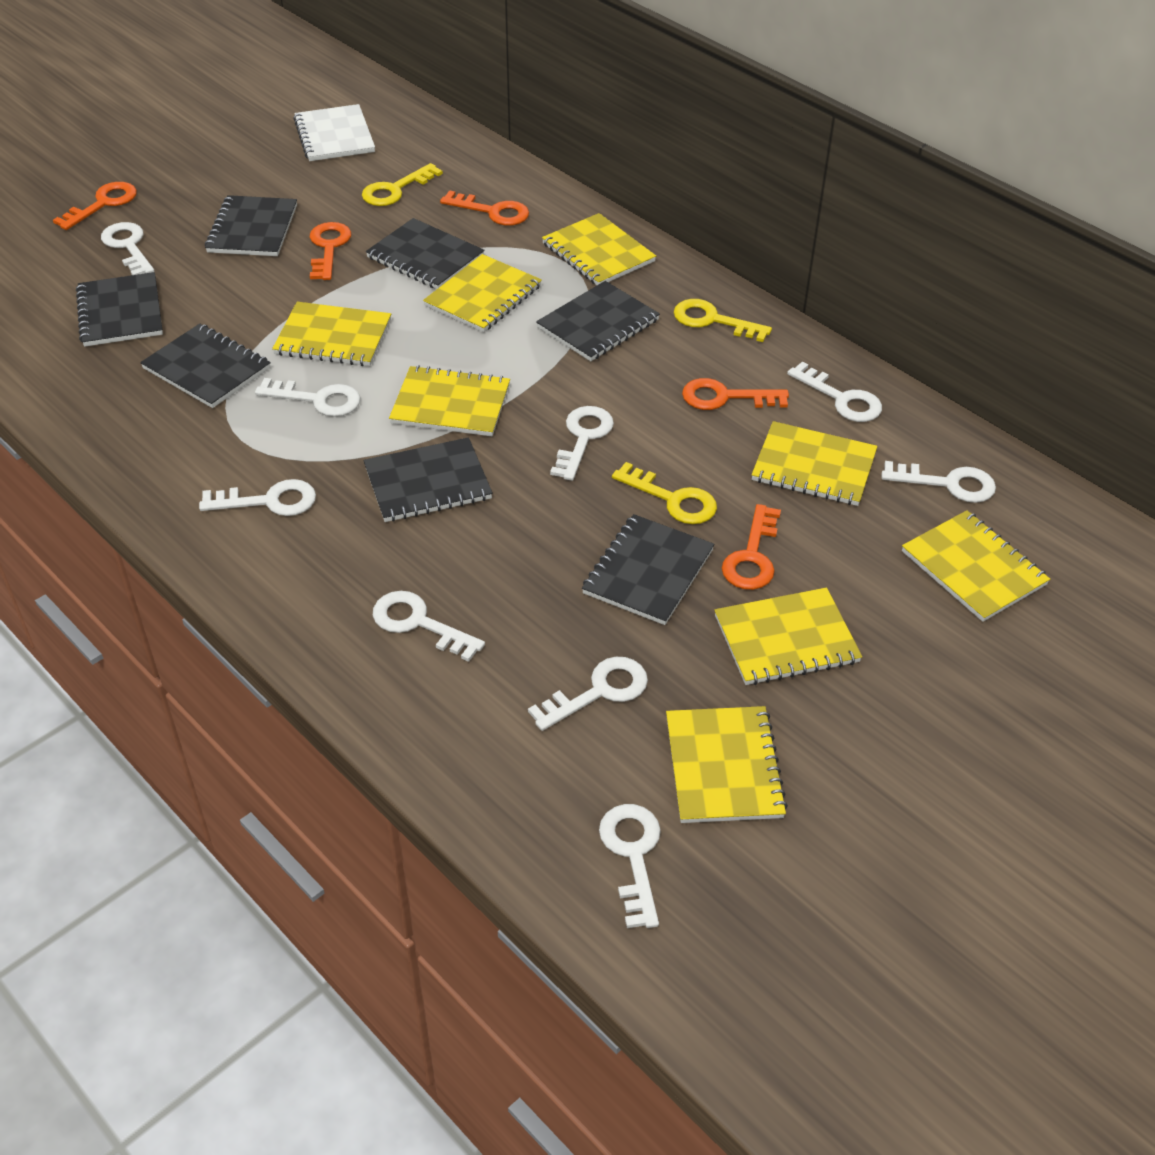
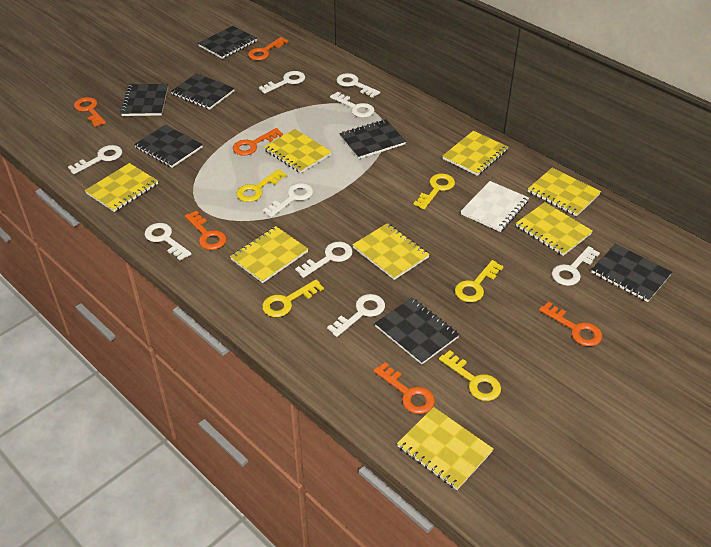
orange key: [53,182,137,230] [310,222,351,280] [440,190,529,226] [682,378,789,410] [722,504,781,590] = 5 -> [74,97,106,127] [185,211,227,250] [233,128,283,156] [248,37,288,60] [374,362,435,414] [539,302,602,346] = 6
yellow key: [362,163,443,206] [612,462,717,524] [674,299,772,342] = 3 -> [236,169,287,202] [262,279,324,317] [414,174,455,209] [439,350,501,401] [455,260,504,302] = 5

